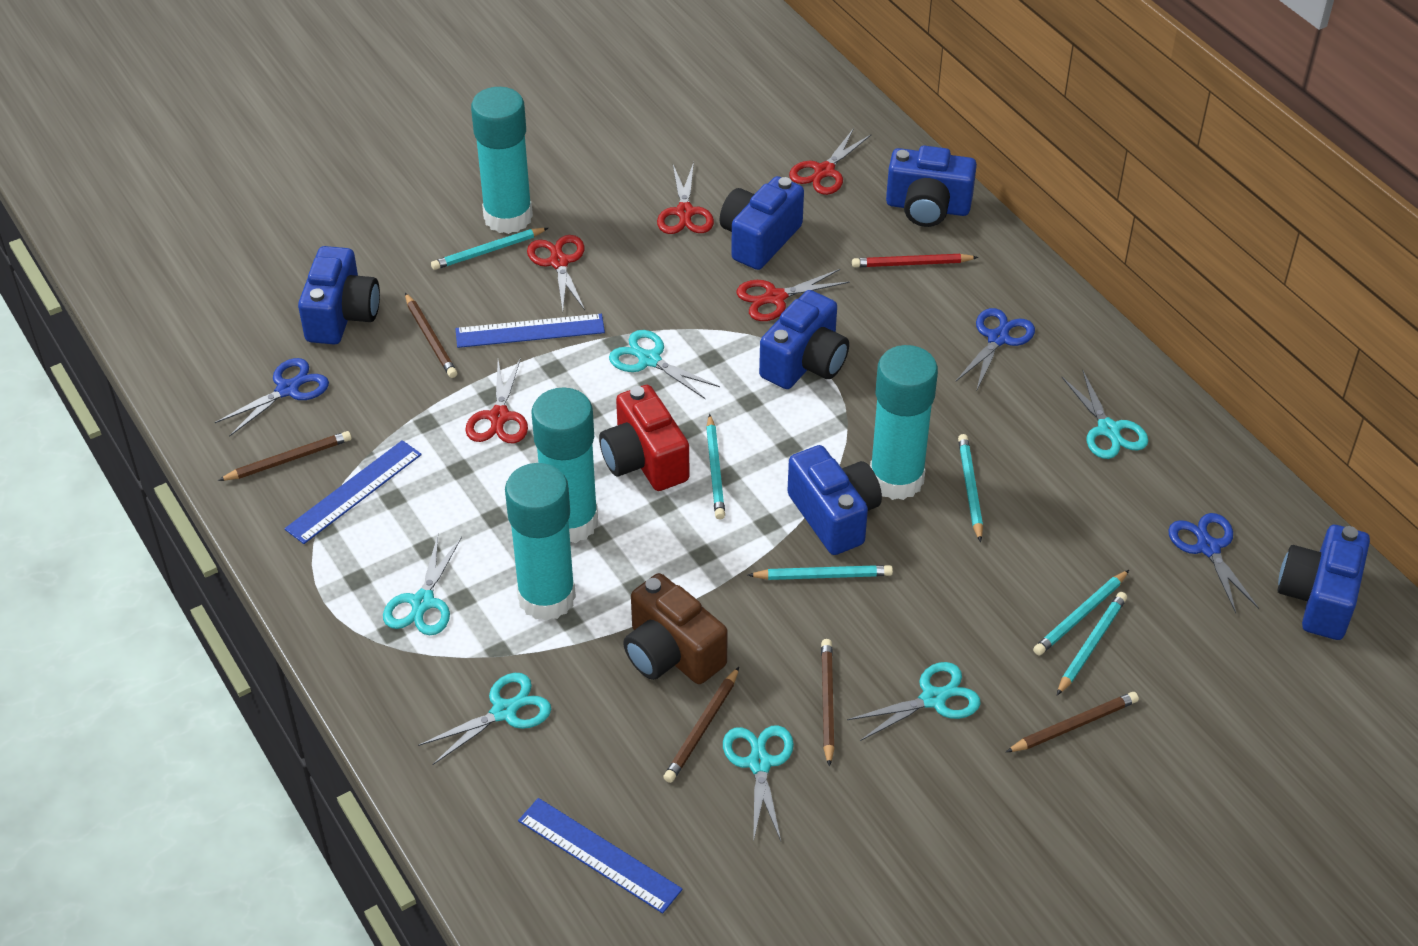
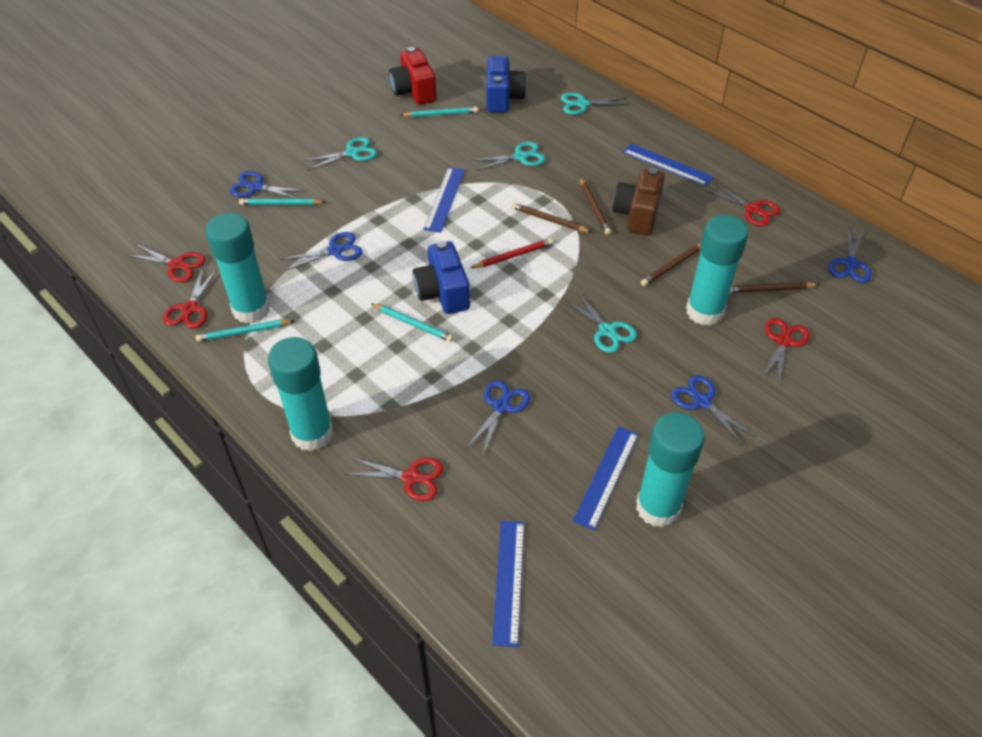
blue camera: [298,246,380,344] [720,176,804,270] [759,290,849,389] [787,445,882,555] [886,145,977,227] [1278,525,1370,640] = 6 -> [413,241,470,314] [486,56,527,113] = 2
blue ruler: [284,440,422,544] [456,314,605,348] [518,798,683,914] = 3 -> [424,167,465,233] [492,521,524,647] [572,426,638,530] [623,143,713,186] = 4
blue scissors: [215,358,329,437] [955,308,1035,389] [1168,513,1259,613] = 3 -> [230,171,306,199] [281,232,362,271] [466,380,530,455] [671,375,755,446] [828,226,872,283] = 5
brown pencil: [218,431,352,481] [405,293,457,378] [663,667,739,783] [821,639,835,767] [1006,692,1139,752] = 5 -> [511,203,591,232] [580,178,611,235] [641,243,701,286] [730,282,819,293] = 4
turquoise pencil: [431,228,548,270] [706,414,725,519] [748,565,893,580] [958,434,983,542] [1033,570,1129,655] [1057,592,1127,695] = 6 -> [196,320,295,342] [239,198,325,205] [371,304,454,342] [401,107,478,117] = 4
turquoise scissors: [383,535,462,635] [418,673,551,765] [609,330,720,399] [723,725,794,842] [847,662,981,741] [1062,370,1148,459] = 6 -> [304,137,377,170] [472,142,545,170] [561,92,630,115] [564,291,637,353] = 4

